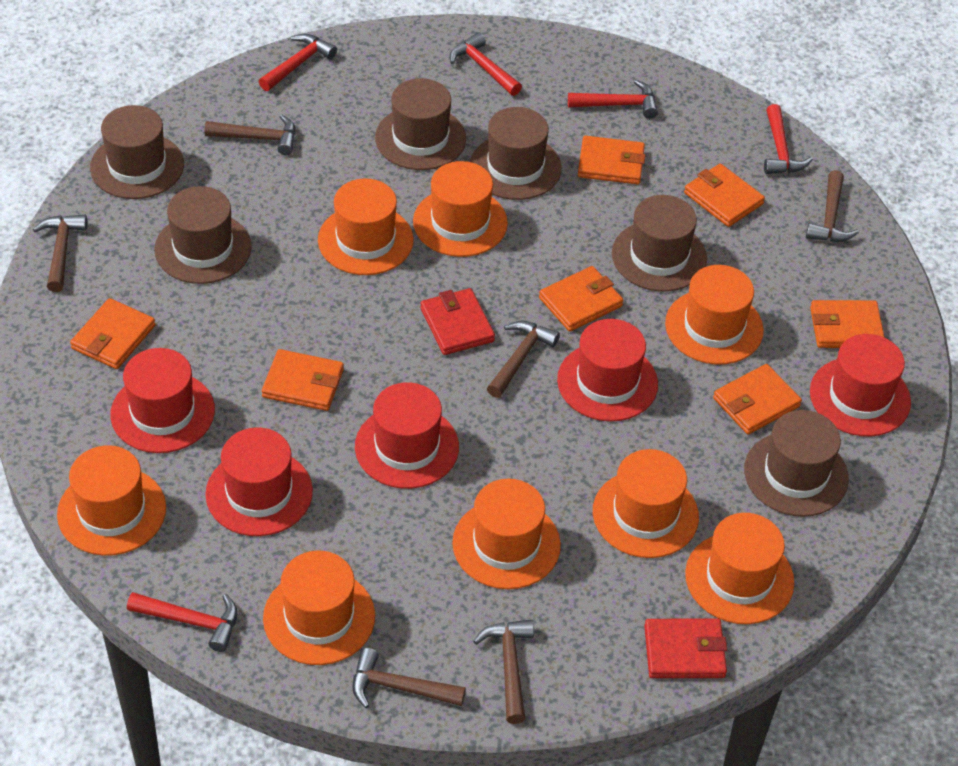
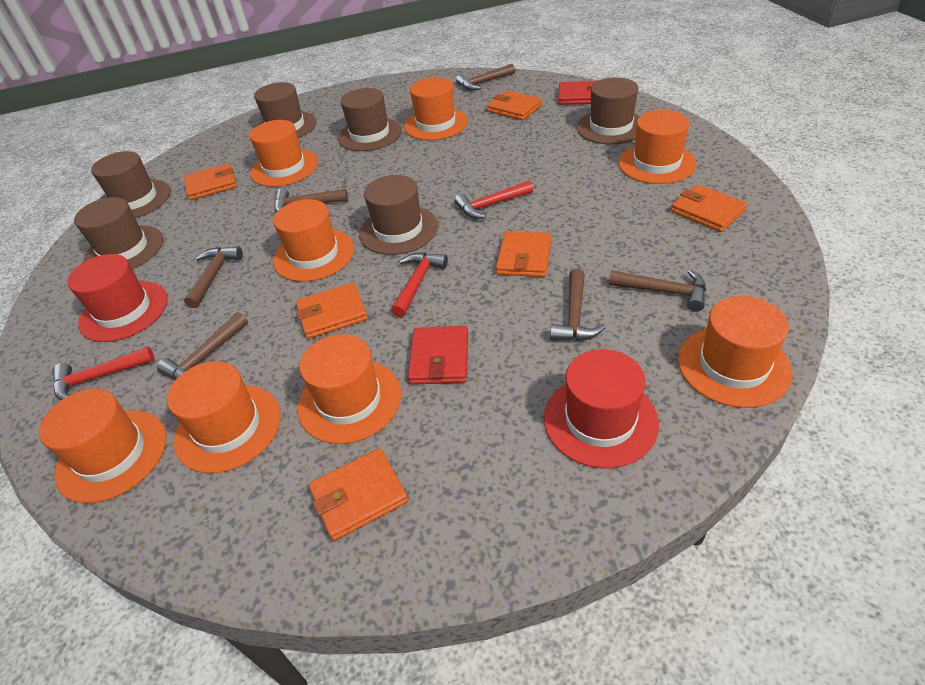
orange wallet: [70,298,155,369] [262,349,344,411] [539,266,623,332] [578,136,645,184] [684,164,765,227] [713,364,802,434] [810,300,885,348] = 7 -> [184,163,237,200] [296,283,368,339] [309,448,408,541] [487,90,542,120] [496,231,551,277] [671,184,748,232] = 6
red hammer: [127,592,238,652] [259,34,337,91] [450,32,522,96] [568,80,658,118] [764,104,813,174] = 5 -> [53,346,154,400] [391,252,448,317] [454,180,533,219] = 3
red hat: [110,348,215,453] [205,427,313,536] [355,382,459,489] [557,319,658,422] [810,334,911,437] = 5 -> [67,254,168,342] [544,349,659,468] = 2

